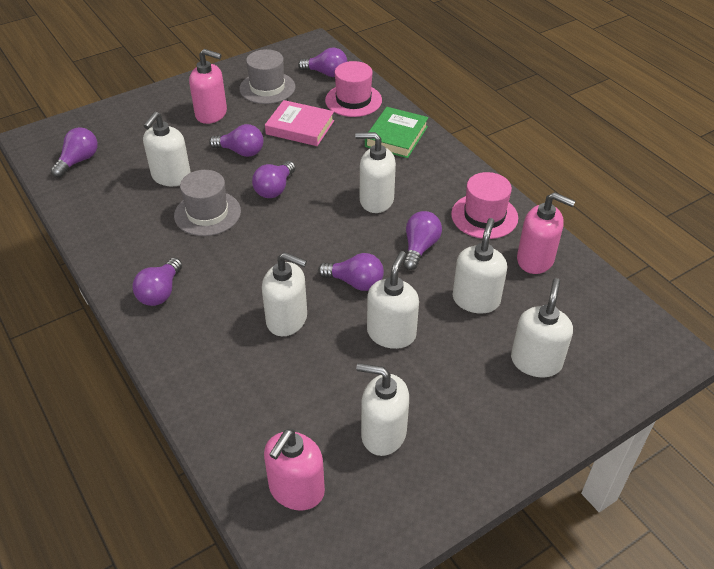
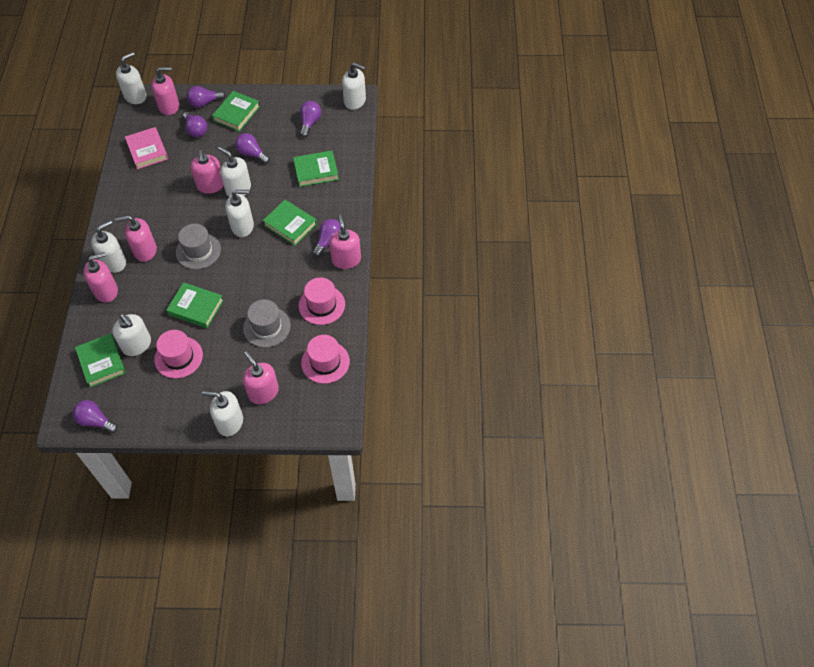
green book: [365,107,429,158] = 1 -> [75,334,126,388] [166,282,224,328] [212,91,260,132] [263,200,317,246] [293,150,339,187] = 5
pink hat: [325,61,382,117] [451,172,518,239] = 2 -> [154,330,203,379] [299,277,345,325] [301,335,350,384] = 3
pink soap dispenser: [189,49,227,124] [264,429,325,511] [517,192,575,274] = 3 -> [83,252,118,303] [115,215,157,262] [151,67,179,115] [191,150,224,194] [243,351,279,404] [329,214,361,269] = 6
purple light bulb: [51,127,98,177] [132,258,182,306] [209,124,264,157] [252,161,295,198] [298,48,348,77] [318,253,384,291] [403,211,442,270] = 7 -> [73,400,118,433] [183,112,207,137] [187,86,226,108] [235,133,270,164] [300,101,321,137] [312,219,341,257] = 6

